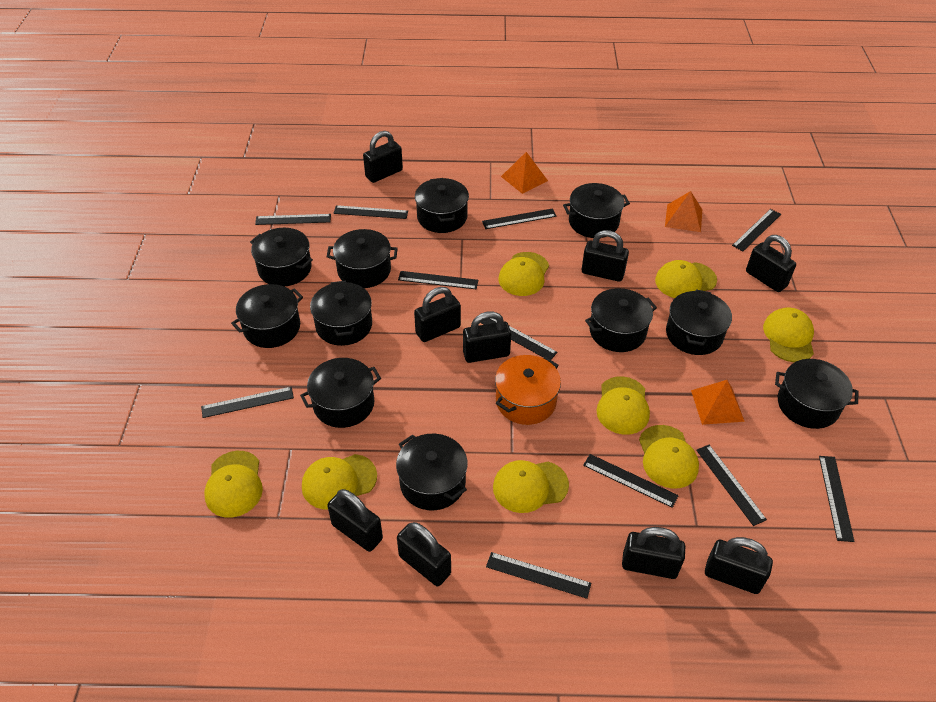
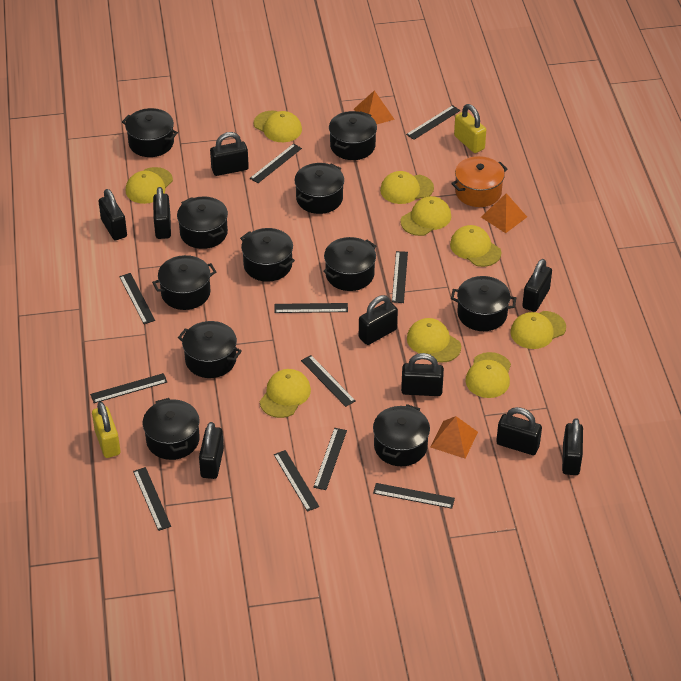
yellow cap: [204,451,263,518] [302,454,377,509] [493,460,569,513] [499,252,549,296] [596,376,650,435] [639,425,699,488] [655,260,717,298] [763,308,814,362] = 8 -> [126,167,173,204] [254,111,302,142] [260,369,311,418] [380,171,434,204] [400,196,451,236] [407,318,461,363] [450,225,502,267] [465,352,511,398] [510,311,566,349] = 9
yellow padlock: none = 0 -> [92,402,120,458] [454,104,486,153] = 2

